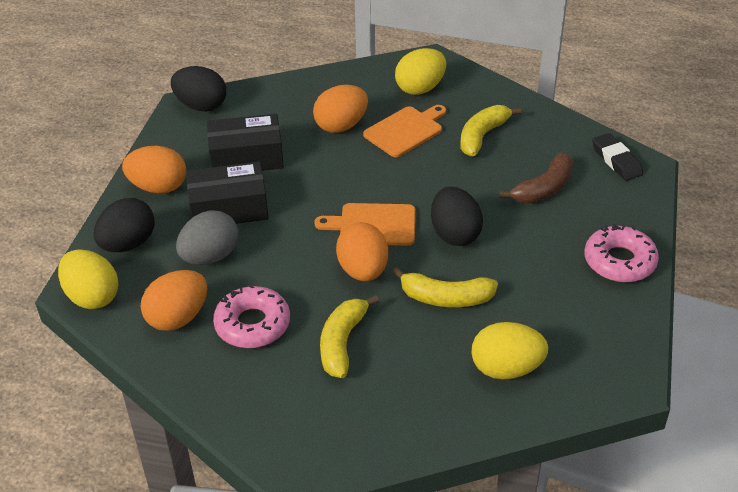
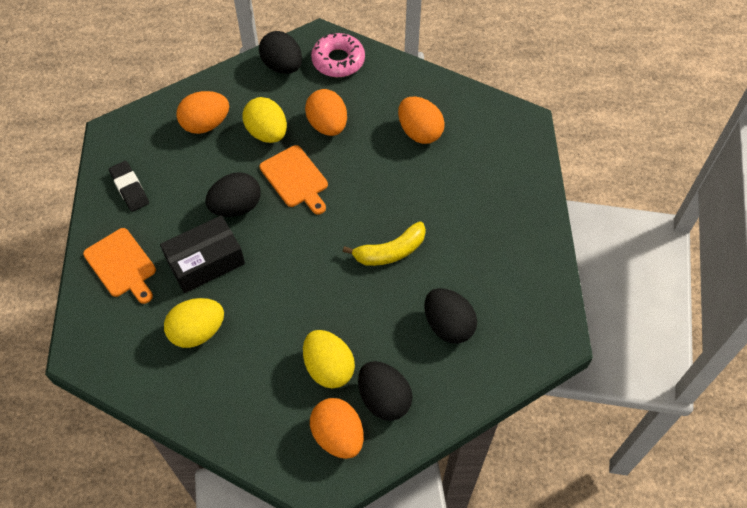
black box: [186,162,269,224] [207,114,284,171] = 2 -> [160,215,245,293] = 1
black egg: [94,198,155,252] [171,66,226,112] [431,187,483,246] = 3 -> [205,172,261,217] [259,31,302,74] [358,361,412,421] [424,288,477,344] = 4
brown banana: [499,152,573,203] = 1 -> none = 0
grey egg: [176,210,238,265] = 1 -> none = 0
pink donut: [213,284,290,348] [584,224,659,282] = 2 -> [311,32,365,77] = 1
yellow banana: [320,295,379,378] [393,267,498,307] [460,105,522,156] = 3 -> [343,221,426,266] = 1

